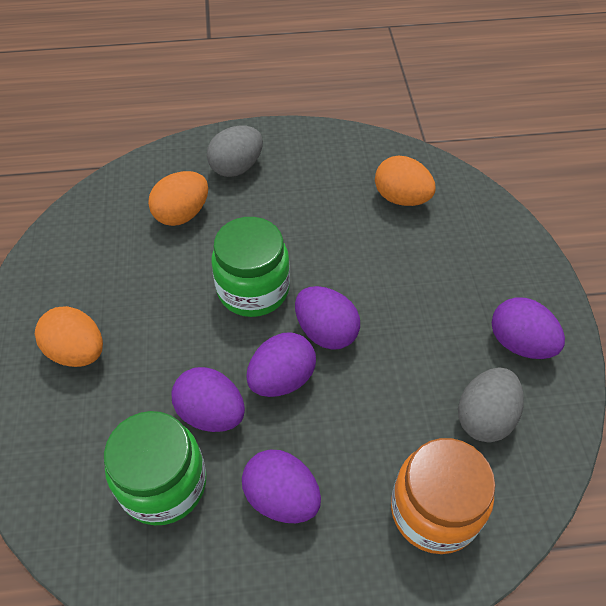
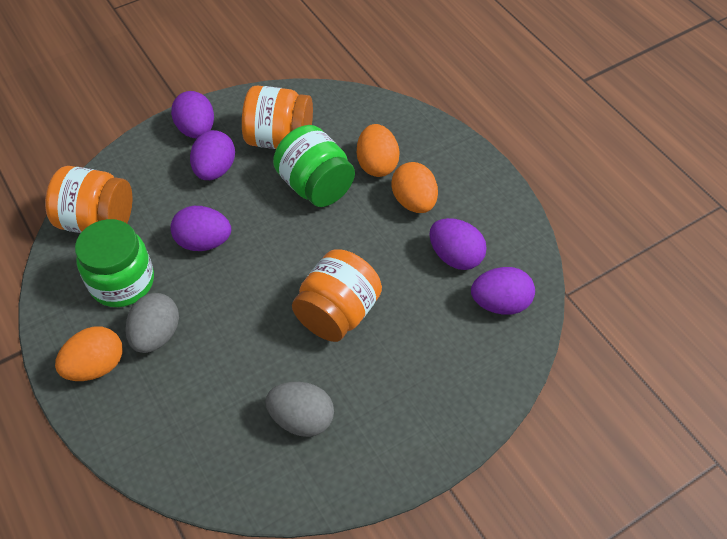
orange jar: [391,438,495,554] = 1 -> [45,166,132,233] [242,85,313,149] [292,249,382,342] = 3

